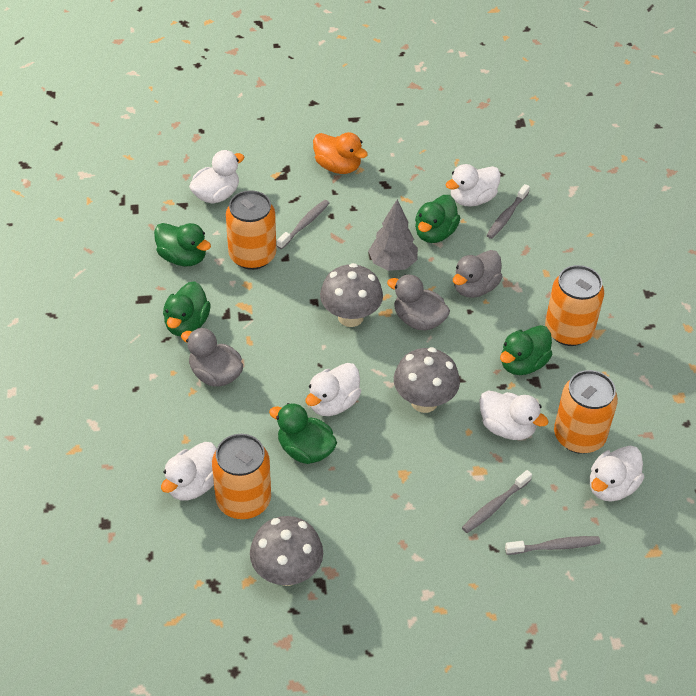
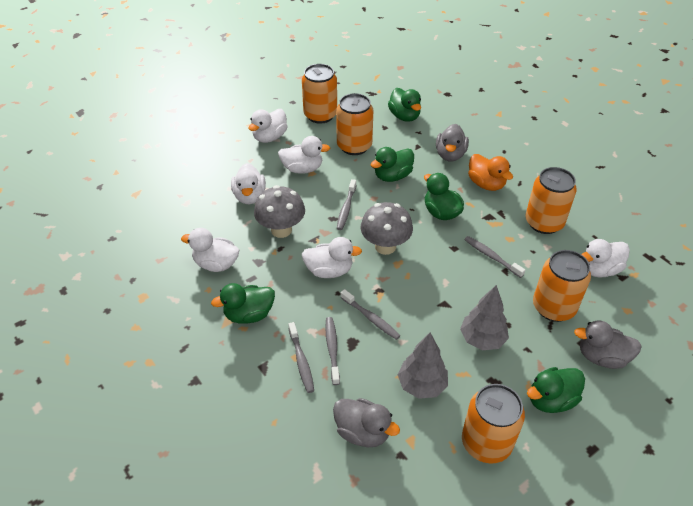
grey mushroom: [250,516,323,586] [320,263,383,327] [394,347,460,413] = 3 -> [254,185,305,238] [361,202,413,255] = 2
grey toothbrush: [277,200,329,249] [462,470,532,533] [486,184,530,239] [505,536,600,555] = 4 -> [288,322,314,393] [325,317,340,385] [337,179,357,230] [340,289,401,340] [464,236,525,278] = 5
grey tree: [368,199,418,271] = 1 -> [397,333,448,399] [460,285,509,350] = 2
orange can: [212,434,271,519] [226,190,276,270] [545,265,604,346] [554,370,618,454] = 4 -> [302,64,337,124] [336,93,374,155] [462,384,525,464] [526,167,577,234] [533,250,591,322] = 5

